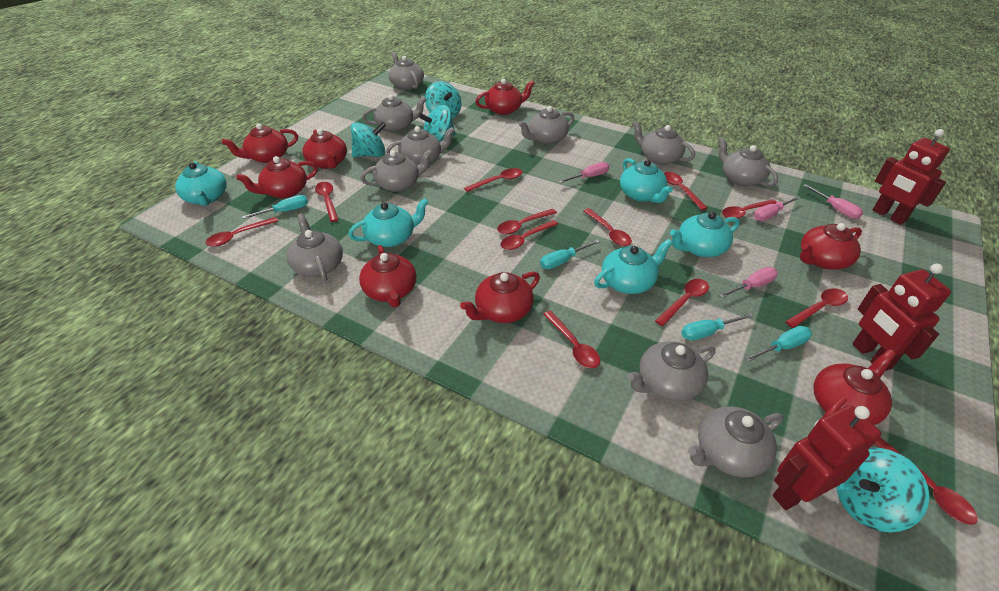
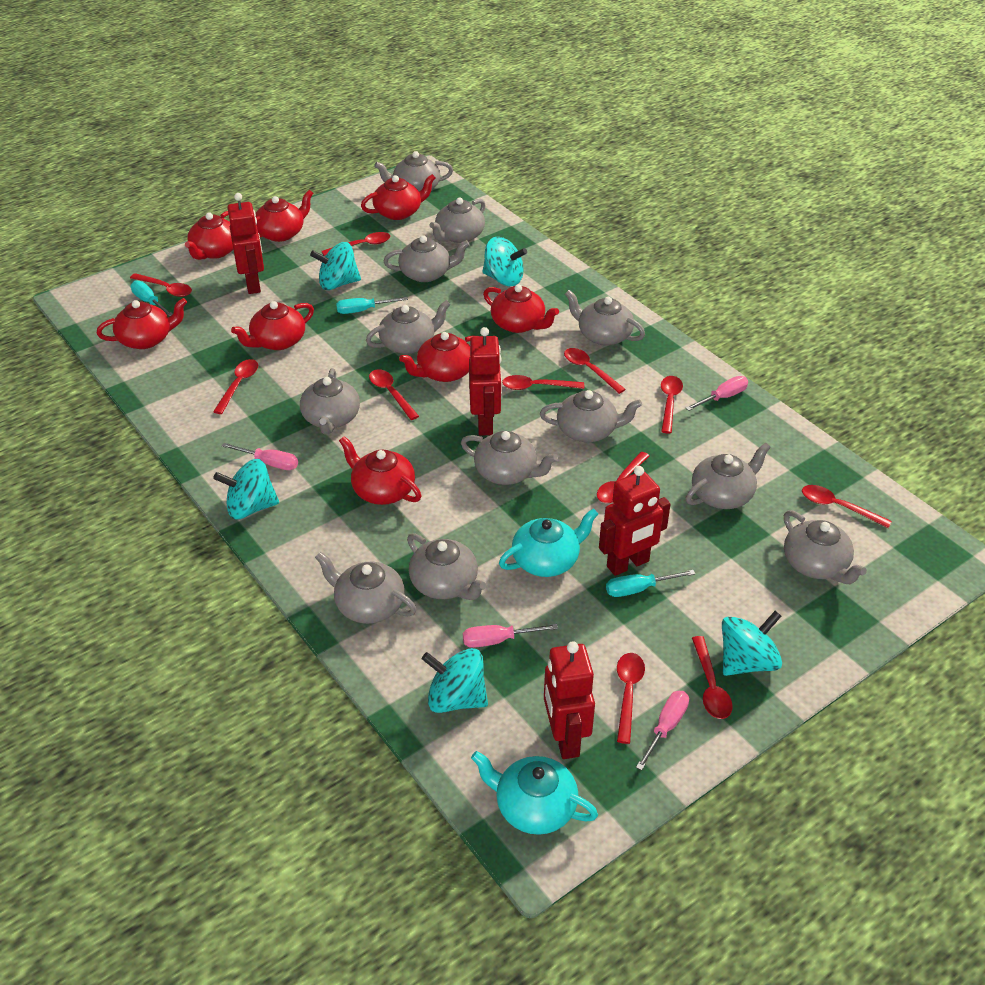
grey teapot: [287,213,343,281] [360,149,433,192] [362,94,426,132] [386,126,455,165] [389,52,424,90] [518,106,575,144] [627,341,716,401] [632,121,695,165] [688,406,784,478] [718,137,778,187] = 10 -> [300,368,360,434] [315,552,417,624] [366,300,451,354] [374,151,453,191] [384,235,470,282] [407,533,486,600] [429,197,486,243] [461,431,558,485] [540,390,642,442] [565,290,645,346] [686,443,771,509] [784,510,867,584] = 12
red robot: [773,405,881,510] [852,264,951,371] [873,129,950,225] = 3 -> [227,193,264,294] [469,327,502,436] [544,641,595,759] [599,466,671,576] = 4
red spoon: [205,217,278,246] [315,182,339,222] [464,168,522,192] [497,209,557,234] [500,220,558,250] [543,310,600,368] [584,208,632,246] [655,279,709,326] [664,172,707,210] [722,199,777,219] [785,288,848,328] [874,437,978,525] = 12 -> [130,273,192,297] [213,359,258,414] [321,232,390,256] [369,369,419,420] [502,375,584,390] [564,348,626,394] [597,452,649,503] [617,653,645,744] [661,376,683,434] [692,636,733,719] [802,485,892,528] = 11
turquoise screwdriver: [242,195,308,219] [540,240,600,269] [681,313,754,341] [745,326,812,362] = 4 -> [130,280,173,317] [336,297,408,314] [606,570,695,597] = 3
turquoise spinning top: [351,122,386,157] [418,105,455,142] [425,81,461,119] [836,448,929,532] = 4 -> [213,459,279,519] [310,242,361,290] [422,648,488,713] [482,237,527,286] [722,611,782,676] = 5
turquoise teapot: [175,161,227,206] [348,198,429,247] [594,239,673,294] [620,158,673,203] [670,212,740,257] = 5 -> [471,751,598,835] [499,508,598,577] = 2

